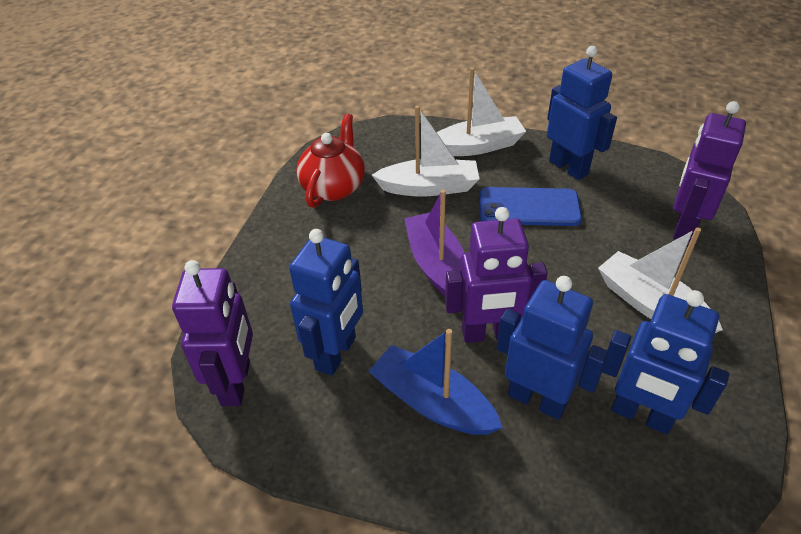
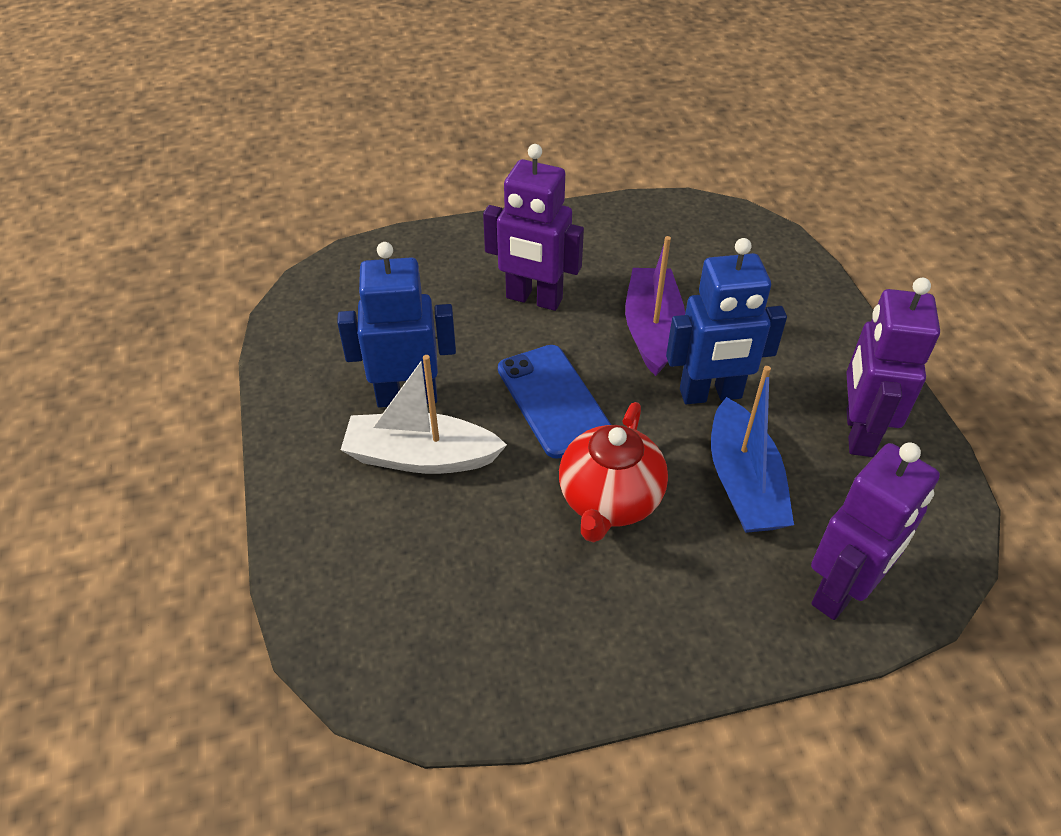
blue robot: [289,229,363,376] [497,276,609,420] [547,46,617,180] [602,290,729,434] = 4 -> [337,242,456,408] [666,238,787,404] = 2
white boat: [372,106,480,197] [437,67,526,156] [598,227,723,333] = 3 -> [341,355,507,474] = 1

